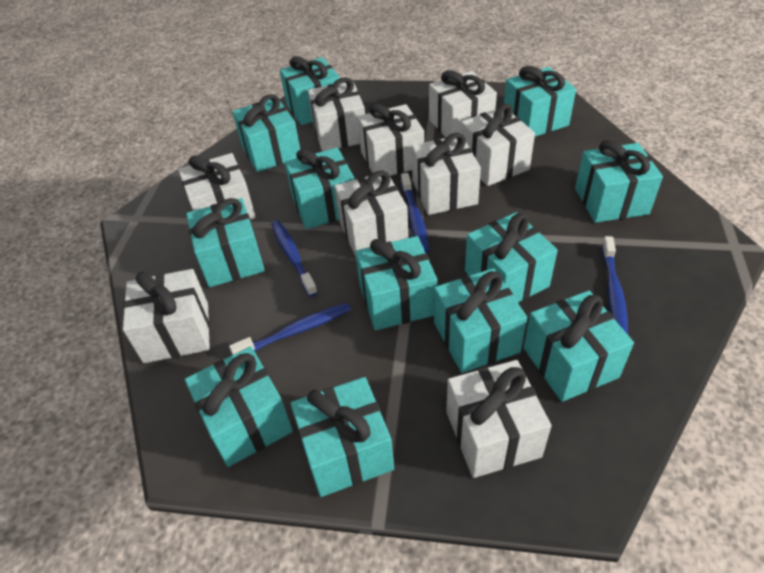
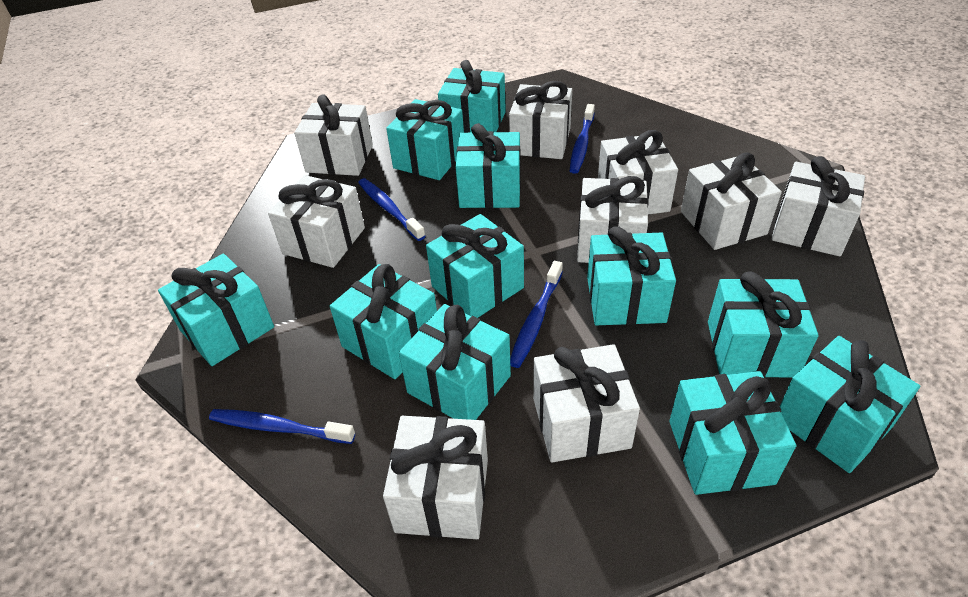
turquoise gift: [185,347,293,467] [186,198,265,287] [232,94,300,172] [280,56,340,125] [285,148,355,229] [291,377,394,497] [355,236,437,330] [434,268,527,373] [465,212,558,302] [504,66,576,137] [524,291,634,402] [575,140,663,223] = 12 -> [158,254,274,366] [330,264,437,379] [386,99,464,180] [399,304,511,420] [426,214,524,318] [438,60,506,133] [455,123,521,208] [587,226,676,325] [669,371,796,495] [708,271,818,378] [780,336,920,473] = 11

